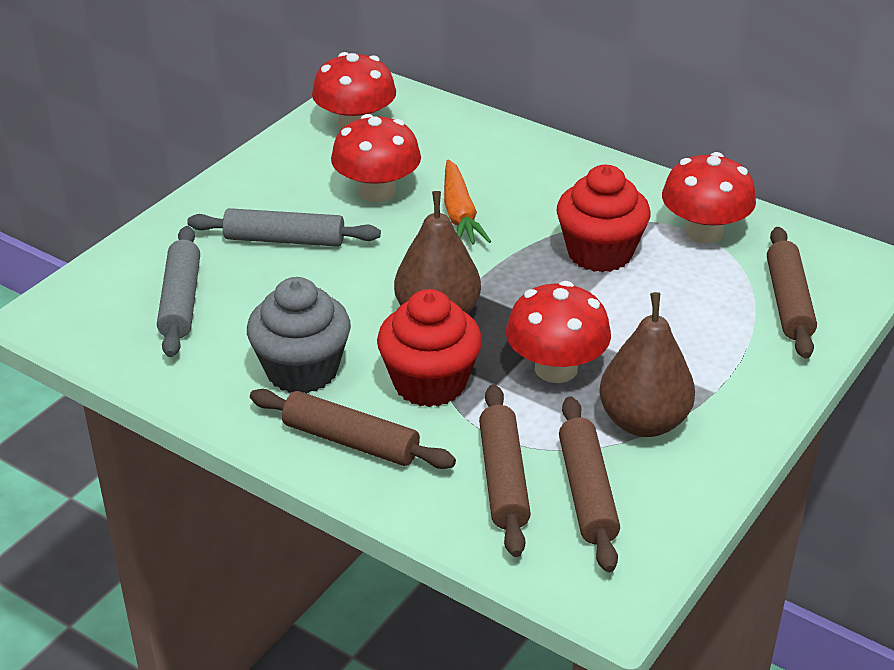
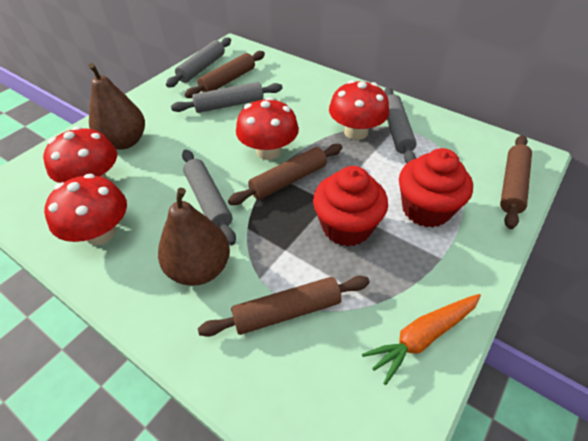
grey cupcake: [247,277,351,393] = 1 -> none = 0
grey rolling pin: [157,226,200,357] [187,208,381,247] = 2 -> [166,37,231,87] [171,82,283,113] [182,149,236,245] [384,87,417,163] = 4

